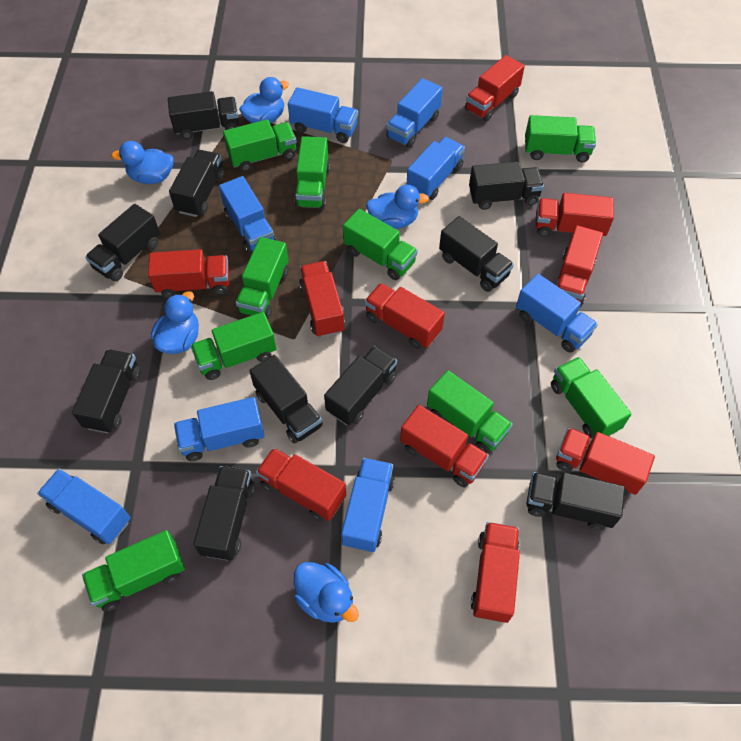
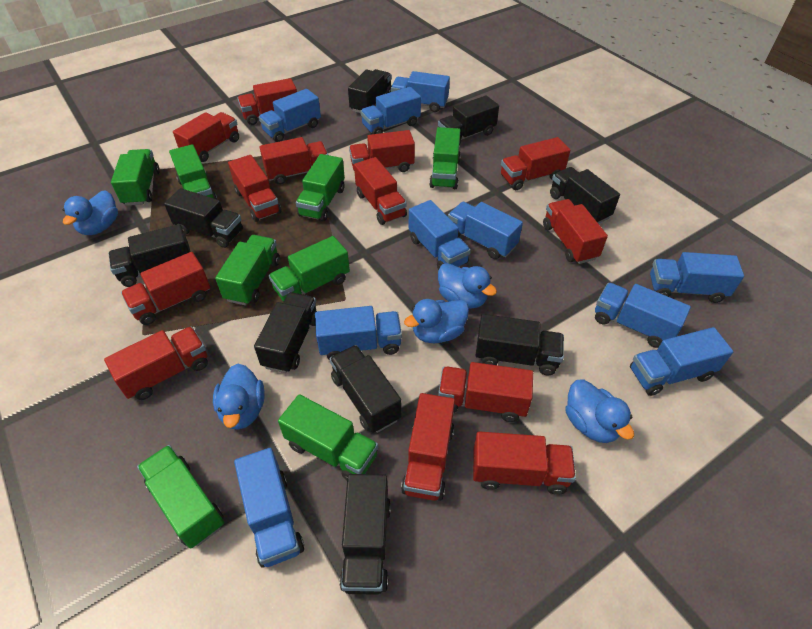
black truck: [72,349,141,433] [85,204,160,282] [168,91,239,139] [169,150,225,217] [193,466,255,561] [249,355,323,444] [324,346,397,425] [439,216,514,292] [469,161,544,210] [527,472,625,531] = 10 -> [109,224,191,287] [164,188,243,248] [254,292,317,373] [329,345,402,433] [339,474,391,595] [348,69,392,113] [438,95,499,145] [476,314,564,375] [550,167,620,224] = 9
blue truck: [37,469,131,544] [174,397,265,461] [219,176,276,254] [288,87,358,143] [341,458,395,552] [386,78,443,148] [406,137,465,200] [516,274,598,353] = 8 -> [234,448,304,568] [259,89,321,142] [315,306,402,360] [360,87,421,134] [391,71,450,112] [409,200,471,270] [448,202,523,259] [595,283,691,348] [630,327,733,396] [650,252,744,303] = 10
green truck: [82,530,185,611] [191,312,276,380] [223,119,296,172] [236,237,289,319] [294,136,330,209] [343,209,418,280] [427,370,513,454] [525,115,596,162] [551,357,632,438] = 9 -> [111,149,160,206] [137,445,224,549] [169,144,217,199] [215,235,280,306] [269,236,350,302] [278,394,378,481] [296,154,345,221] [429,127,461,189] = 8
red truck: [148,249,229,298] [256,448,346,521] [299,261,345,338] [364,283,445,349] [400,405,489,487] [465,55,525,122] [471,522,520,623] [536,193,614,237] [556,225,603,307] [556,428,655,496] = 10 -> [104,327,208,400] [121,252,210,325] [173,112,239,162] [228,155,281,222] [238,78,297,125] [259,137,328,185] [349,130,415,172] [354,157,407,225] [401,393,455,501] [438,362,533,422] [473,431,576,495] [501,137,571,190] [543,199,608,264] = 13

